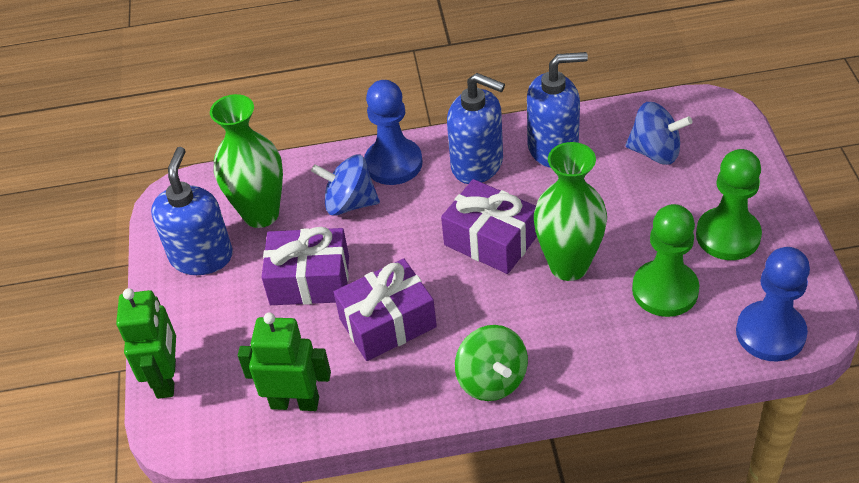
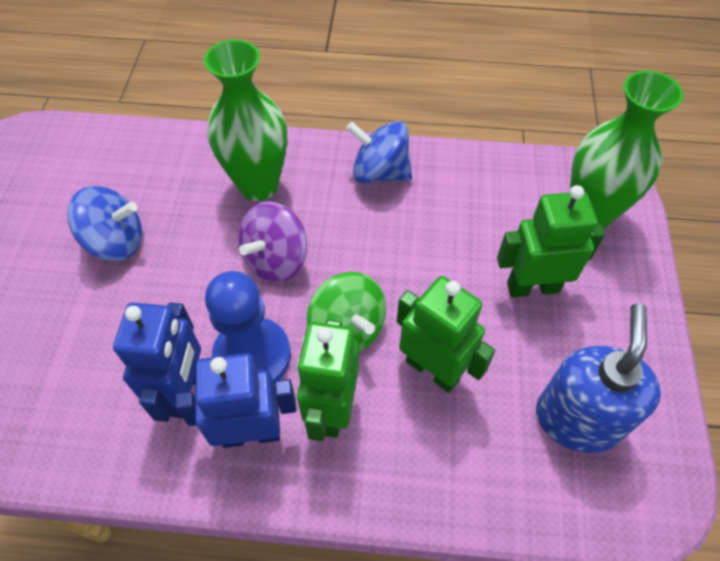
blue pawn: [364,80,423,185] [736,247,810,362] = 2 -> [205,271,291,383] = 1
blue robot: none = 0 -> [113,302,201,422] [176,353,297,448] = 2
blue soap dispenser: [151,147,233,275] [447,73,505,184] [527,52,588,168] = 3 -> [536,303,661,453] = 1
green pawn: [632,204,699,317] [696,149,762,260] = 2 -> none = 0
green robot: [116,288,176,399] [238,312,331,411] = 2 -> [297,320,359,441] [397,276,495,393] [497,185,605,298] = 3
purple gift: [261,227,349,305] [334,258,437,361] [441,179,537,274] = 3 -> none = 0
purple spinning top: none = 0 -> [238,201,308,282] = 1

